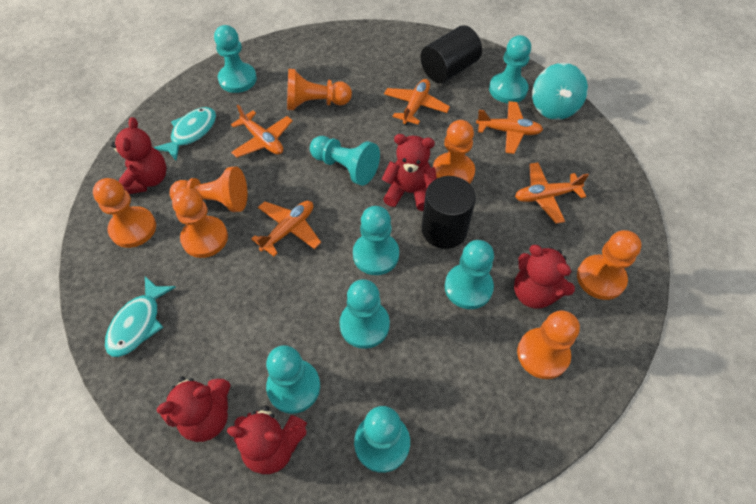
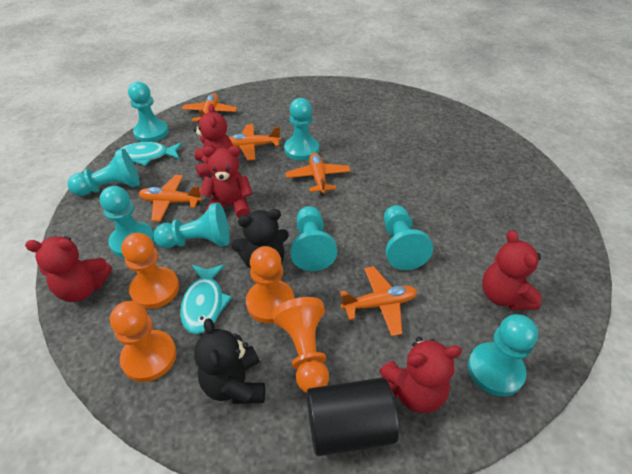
black cylinder: [421,25,482,83] [422,176,476,249] = 2 -> [307,378,399,456] = 1
black teddy bear: none = 0 -> [194,318,265,404] [231,209,289,269] = 2
orange pawn: [93,178,156,248] [169,167,247,212] [172,188,228,258] [287,69,352,110] [433,120,475,184] [517,310,580,379] [577,230,642,300] = 7 -> [110,301,177,382] [121,233,179,309] [246,246,294,323] [272,297,329,393] = 4
turquoise spinning top: [532,63,588,120] = 1 -> none = 0

